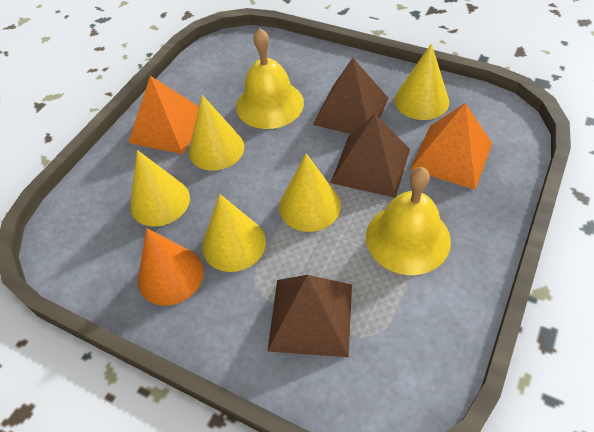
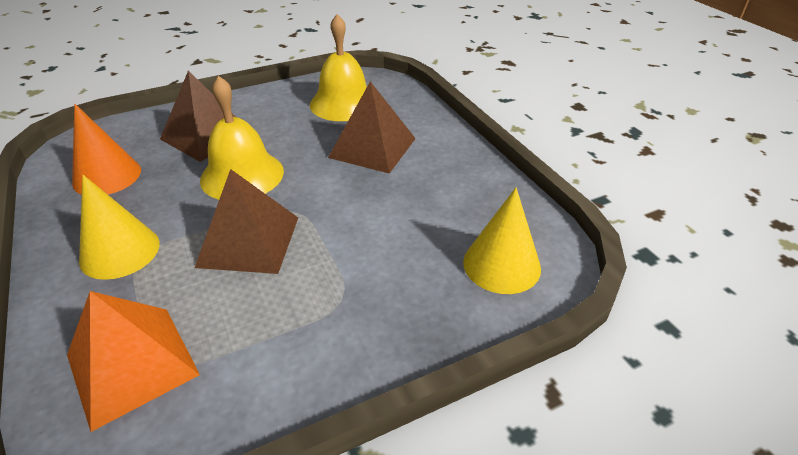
orange pyramid: [128,76,199,154] [410,103,492,190] = 2 -> [67,291,200,432] = 1
yellow cone: [130,150,190,227] [189,95,244,171] [202,194,266,272] [279,153,341,232] [394,43,449,120] = 5 -> [79,175,160,280] [463,188,541,294] = 2

